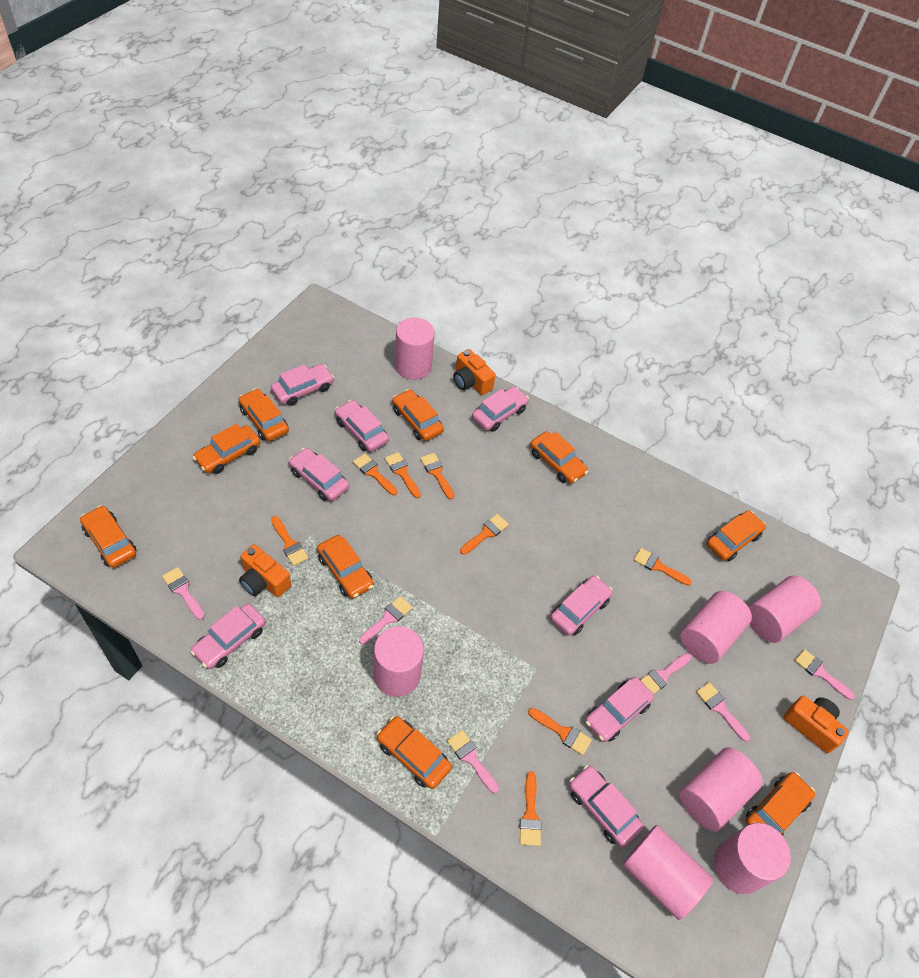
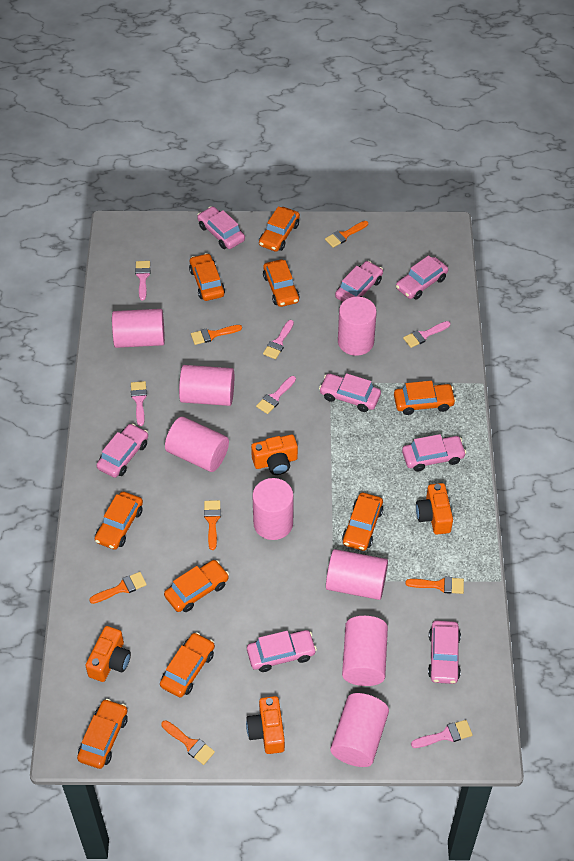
orange brush: [271,516,309,566] [353,453,398,495] [385,452,421,498] [420,453,455,500] [460,514,509,555] [520,771,542,846] [528,708,592,755] [634,548,692,586] = 8 -> [89,572,147,604] [161,720,215,765] [191,325,242,345] [204,500,221,550] [325,221,368,248] [406,577,464,594] = 6
orange camera: [239,544,291,597] [453,349,496,395] [783,695,849,753] = 3 -> [85,626,131,682] [246,696,285,754] [251,434,298,475] [416,483,453,534] = 4
pink cylinder: [374,627,424,697] [395,318,435,380] [623,825,713,920] [679,747,763,832] [680,591,752,664] [714,823,791,894] [749,576,821,643] = 7 -> [112,309,165,348] [165,417,229,472] [179,365,234,406] [252,478,294,540] [326,549,388,600] [330,693,389,767] [338,297,377,356] [342,616,388,686] = 8

